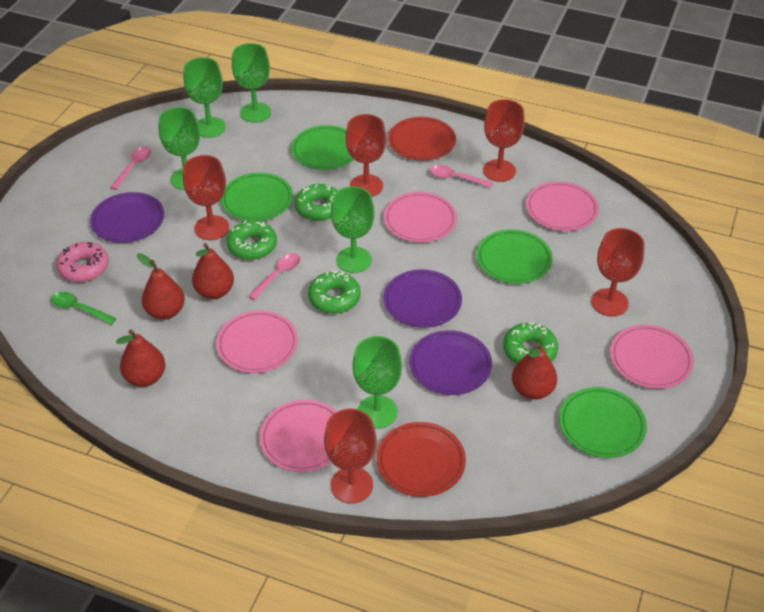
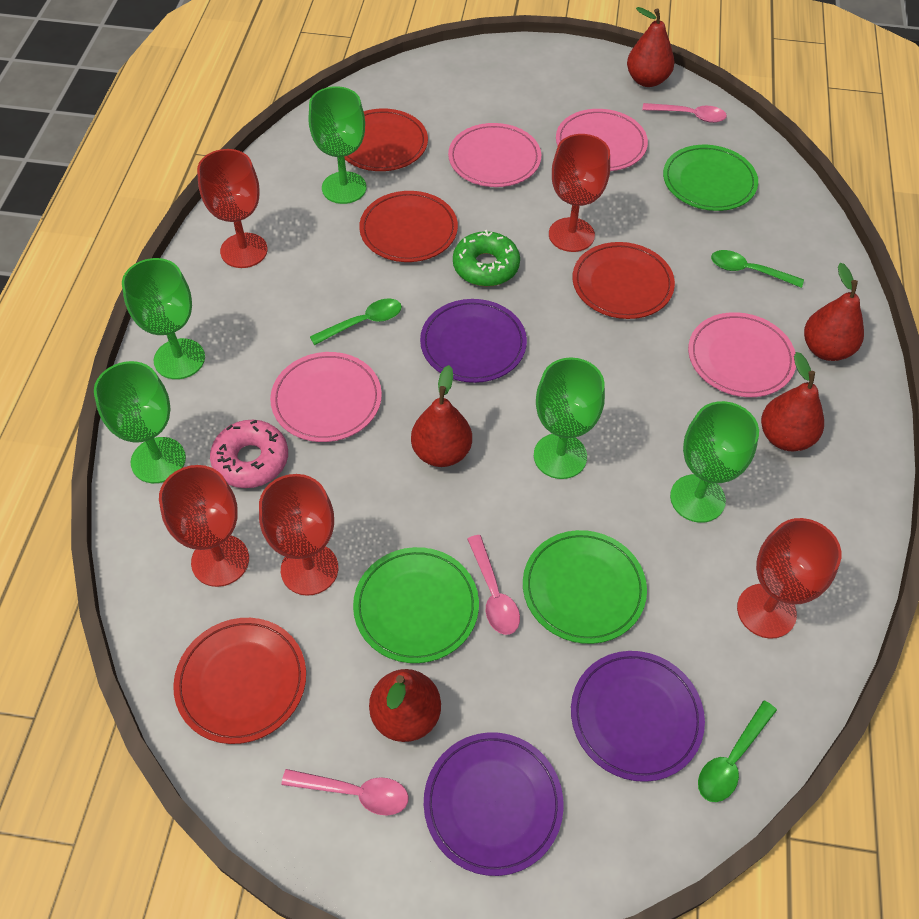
green donut: [227,220,277,260] [295,184,338,221] [308,271,360,314] [503,322,558,364] = 4 -> [453,230,520,286] = 1
green plate: [221,173,293,221] [291,125,354,170] [476,229,552,284] [559,387,647,458] = 4 -> [353,547,479,663] [523,530,647,644] [663,145,758,211] = 3
green spoon: [51,292,116,325] = 1 -> [310,298,402,345] [698,700,777,802] [711,250,804,288] = 3
pink plate: [216,310,298,373] [260,400,337,472] [384,192,457,243] [526,181,599,231] [610,325,694,389] = 5 -> [270,352,382,442] [448,123,541,187] [556,109,648,171] [688,312,796,397] = 4
red pear: [116,329,165,387] [137,253,185,320] [192,243,234,299] [512,342,557,400] = 4 -> [369,669,441,742] [411,365,472,467] [627,7,674,87] [761,352,824,451] [804,263,864,361] = 5
red plate: [377,422,466,497] [388,117,456,161] = 2 -> [173,618,306,744] [344,108,428,171] [359,191,458,262] [572,242,675,319] = 4

